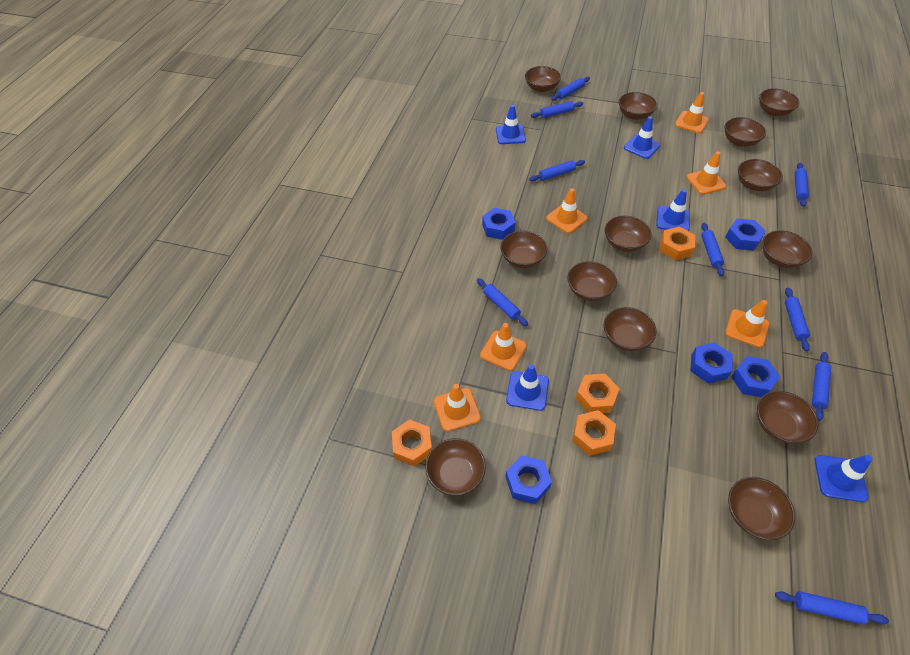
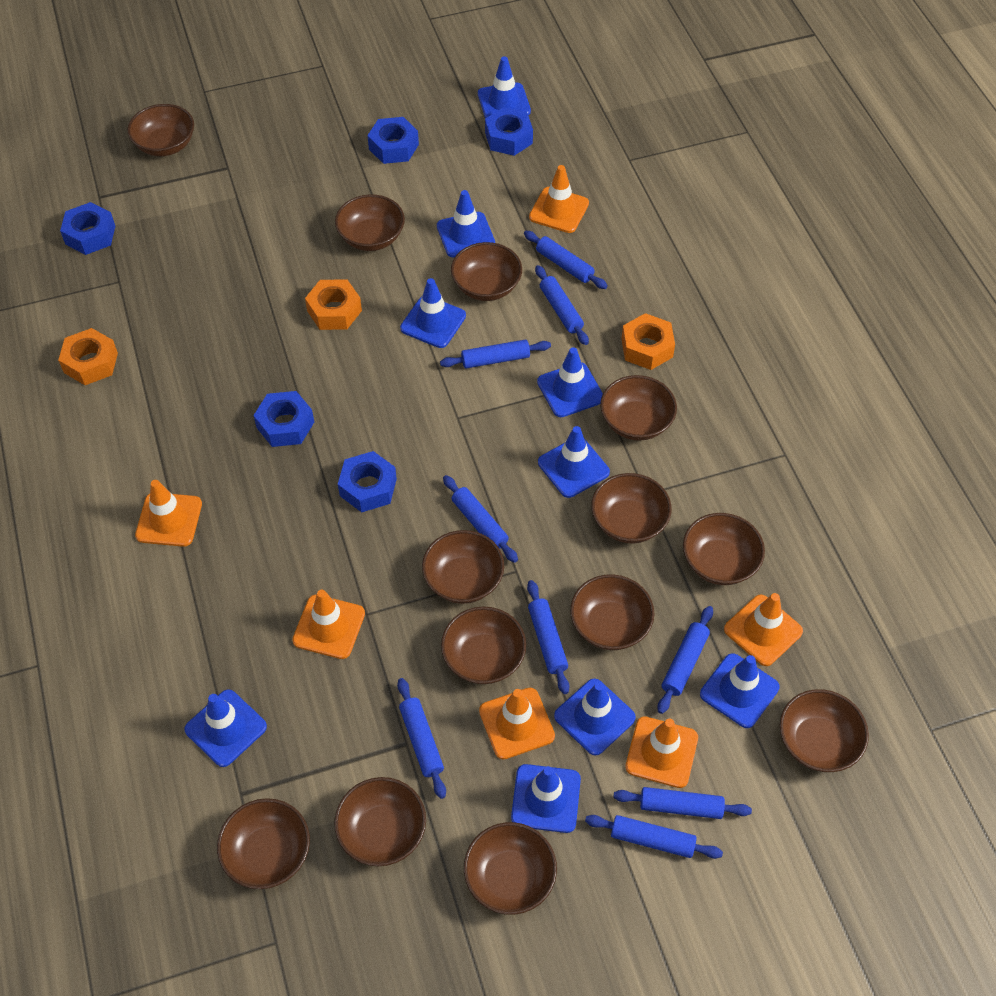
blue traffic cone: [496,105,526,144] [506,364,549,411] [624,116,661,159] [656,189,690,231] [815,455,872,502] = 5 -> [184,689,267,767] [400,278,466,348] [437,190,495,258] [478,56,531,119] [511,764,581,833] [537,347,603,417] [538,426,610,498] [554,678,636,756] [700,653,780,728] = 9
orange nut: [392,420,432,467] [572,410,616,456] [576,374,620,413] [660,226,695,260] = 4 -> [58,328,118,385] [305,279,362,330] [621,313,675,370] = 3

